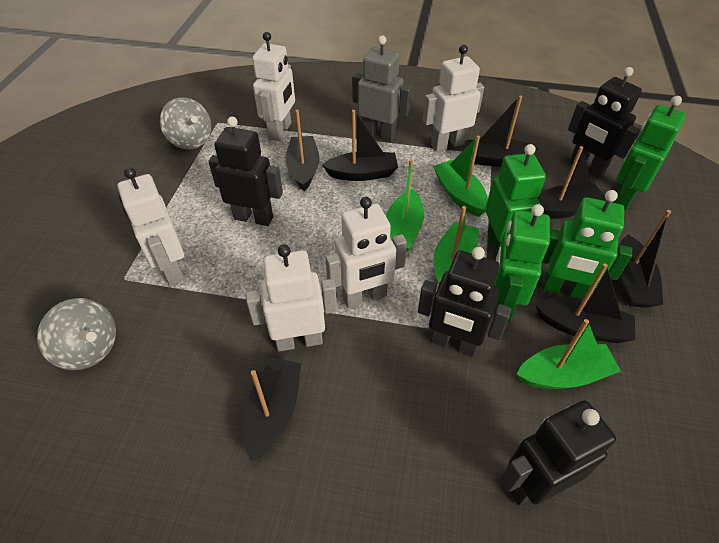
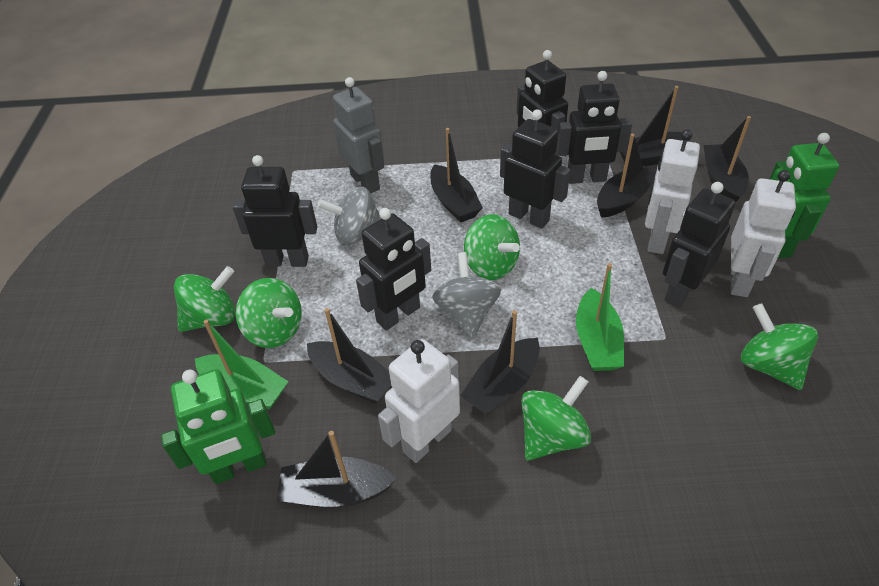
black robot: [208,117,283,226] [418,247,512,357] [500,400,616,506] [568,67,642,179] = 4 -> [233,155,317,267] [356,208,431,330] [500,109,570,229] [516,50,568,155] [557,71,632,184] [663,182,735,308] = 6
green boat: [386,159,424,252] [433,136,488,217] [434,206,479,284] [517,319,621,389] = 4 -> [195,320,289,410] [576,263,624,371] = 2
green robot: [485,144,546,255] [494,204,550,322] [541,190,632,298] [613,96,686,210] = 4 -> [161,369,275,484] [770,133,839,259] = 2
green spinning top: none = 0 -> [174,266,236,332] [235,278,302,348] [464,214,520,280] [521,376,591,461] [741,303,818,390] = 5
white robot: [117,167,184,285] [246,245,337,352] [252,32,295,141] [325,197,407,308] [423,45,484,152] = 5 -> [378,339,460,463] [645,129,700,254] [731,170,796,297] = 3

